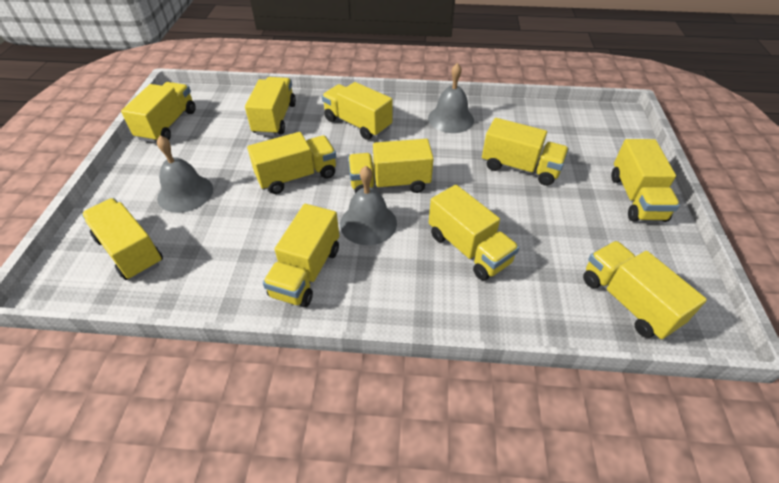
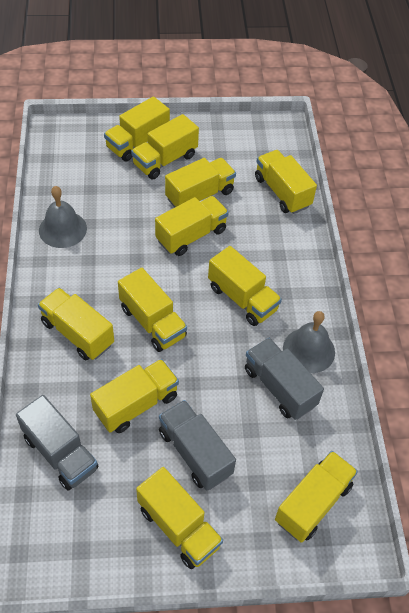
grey bell: [157,136,213,213] [340,166,397,245] [428,63,474,133] = 3 -> [39,186,87,248] [283,311,335,373] = 2
grey truck: none = 0 -> [16,395,99,490] [159,400,236,491] [245,338,324,420] = 3

